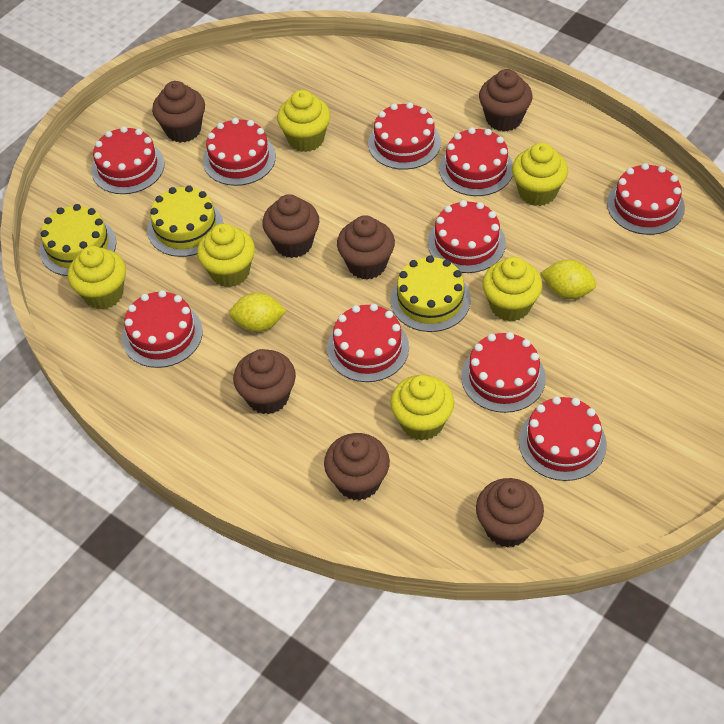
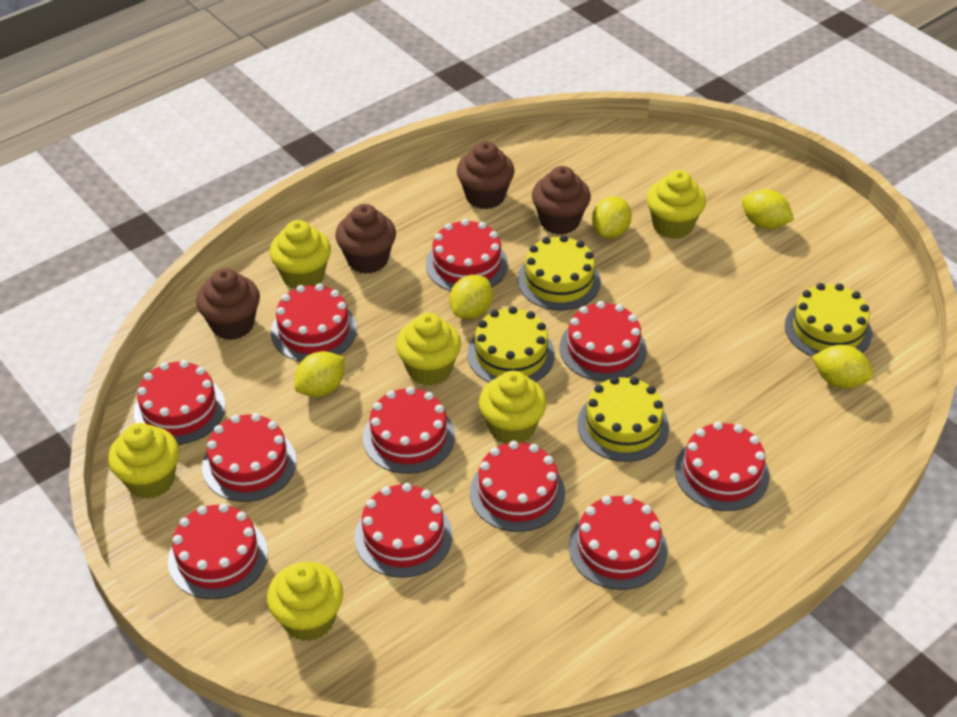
brown cupcake: [152,81,205,143] [233,349,296,414] [262,194,319,258] [324,433,390,501] [337,215,395,280] [476,478,544,548] [479,69,532,132] = 7 -> [196,268,260,340] [335,204,396,274] [457,141,515,209] [532,166,591,235] = 4
red cake: [91,126,165,194] [122,290,203,368] [203,118,276,186] [327,304,409,382] [368,102,441,170] [428,200,506,273] [439,127,513,196] [461,332,546,413] [519,396,607,481] [607,163,685,235] = 10 -> [134,360,225,445] [168,503,268,599] [202,413,297,502] [271,283,357,362] [355,483,453,578] [363,386,455,474] [426,219,508,291] [470,441,565,532] [560,301,647,381] [569,495,667,590] [675,421,770,511] = 11
yellow cake: [39,204,116,276] [147,185,223,257] [390,256,471,332] = 3 -> [467,306,555,382] [518,235,601,310] [577,376,669,462] [785,283,872,357] = 4
yellow lemon: [229,293,286,332] [540,260,596,299] = 2 -> [294,351,345,397] [449,275,493,319] [592,196,632,239] [742,189,794,229] [812,345,874,389] = 5

